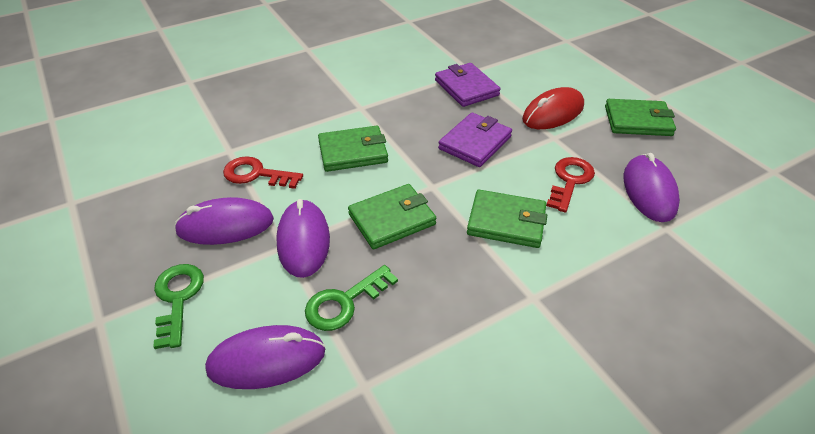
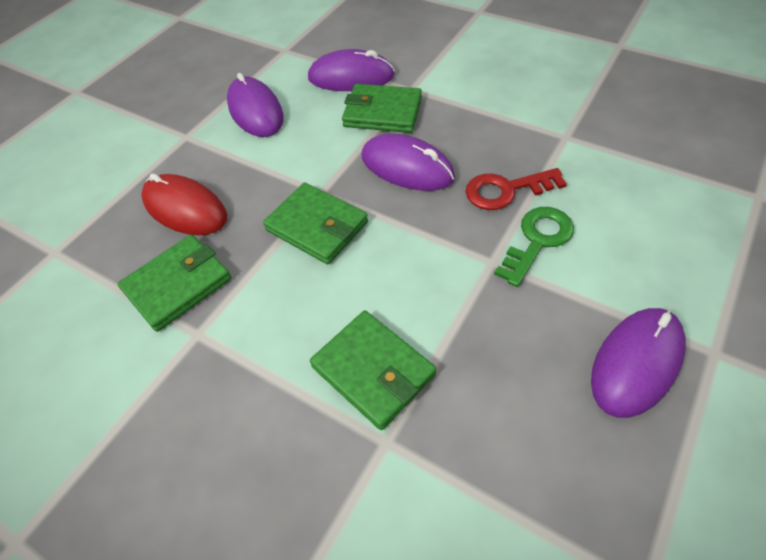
green key: [153,264,204,349] [305,265,398,331] = 2 -> [494,207,574,287] = 1
purple wallet: [435,63,501,107] [438,113,512,167] = 2 -> none = 0
red key: [223,156,303,189] [546,157,595,213] = 2 -> [466,168,567,210] = 1

